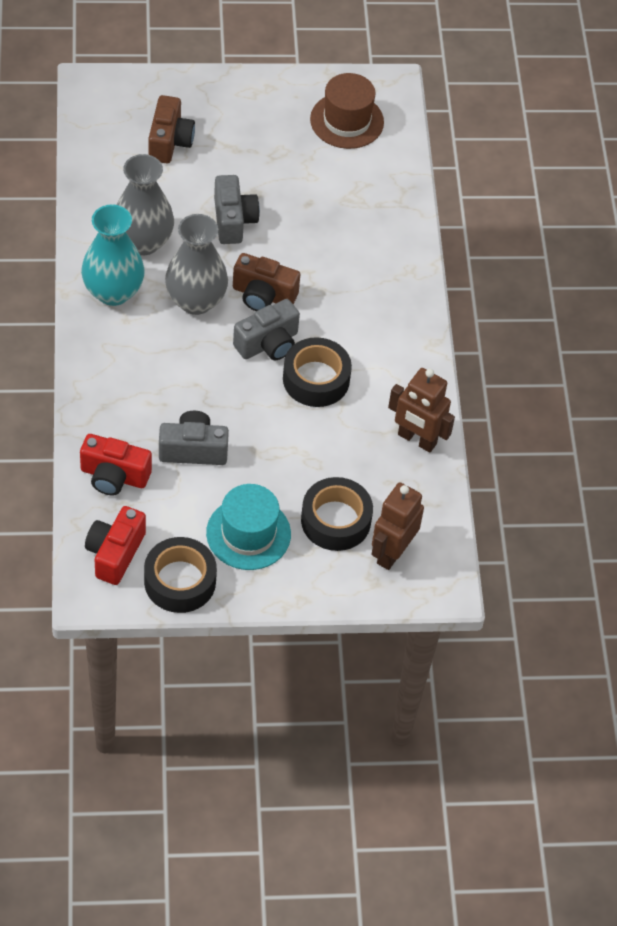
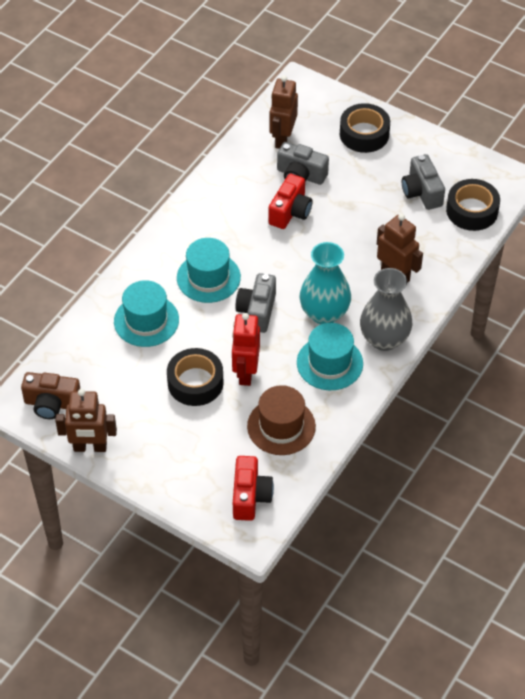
brown camera: [148,95,195,163] [233,253,300,311] = 2 -> [21,372,80,419] = 1
brown robot: [371,482,424,570] [388,368,455,453] = 2 -> [55,389,117,452] [269,75,298,149] [377,214,423,283] = 3
grey vase: [116,154,174,255] [165,214,228,315] = 2 -> [360,268,412,351] = 1
red robot: none = 0 -> [232,313,260,386] = 1
turquoise hat: [206,484,291,570] = 1 -> [114,280,179,347] [177,238,241,303] [297,323,363,390] = 3

